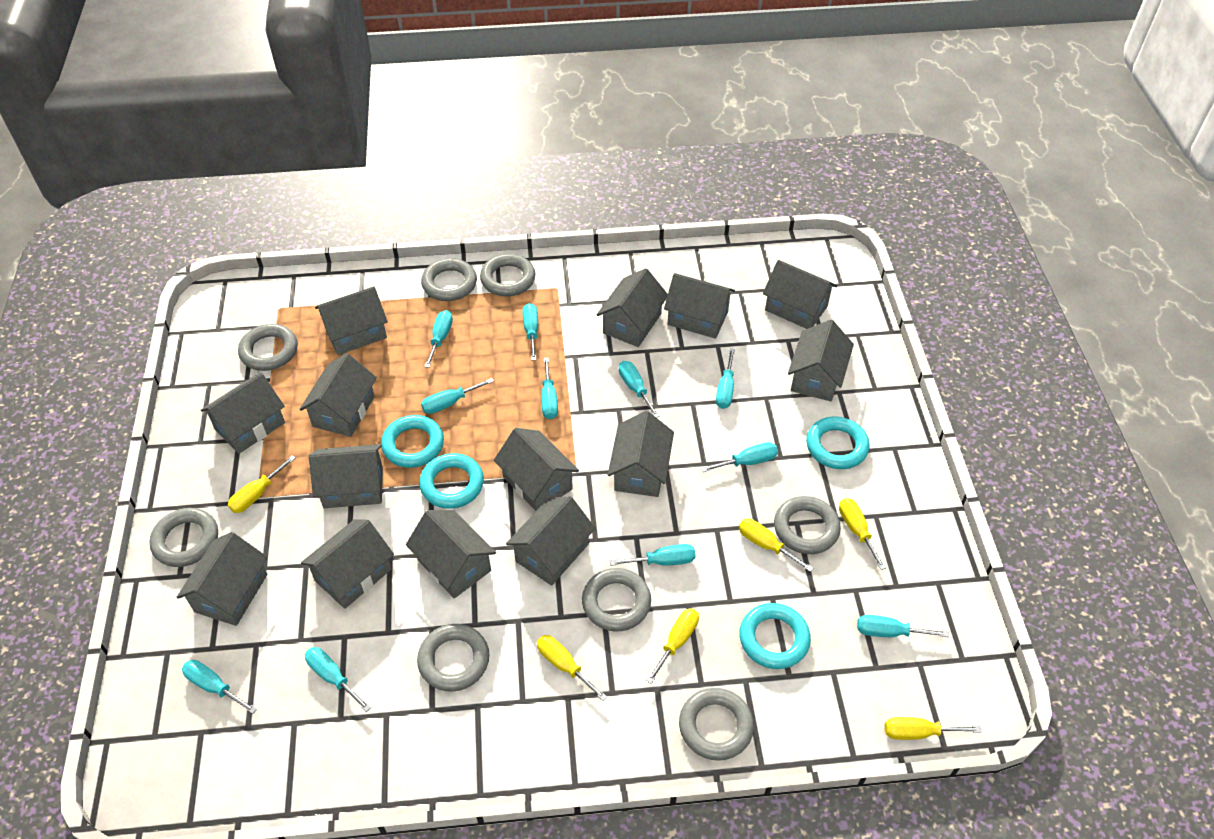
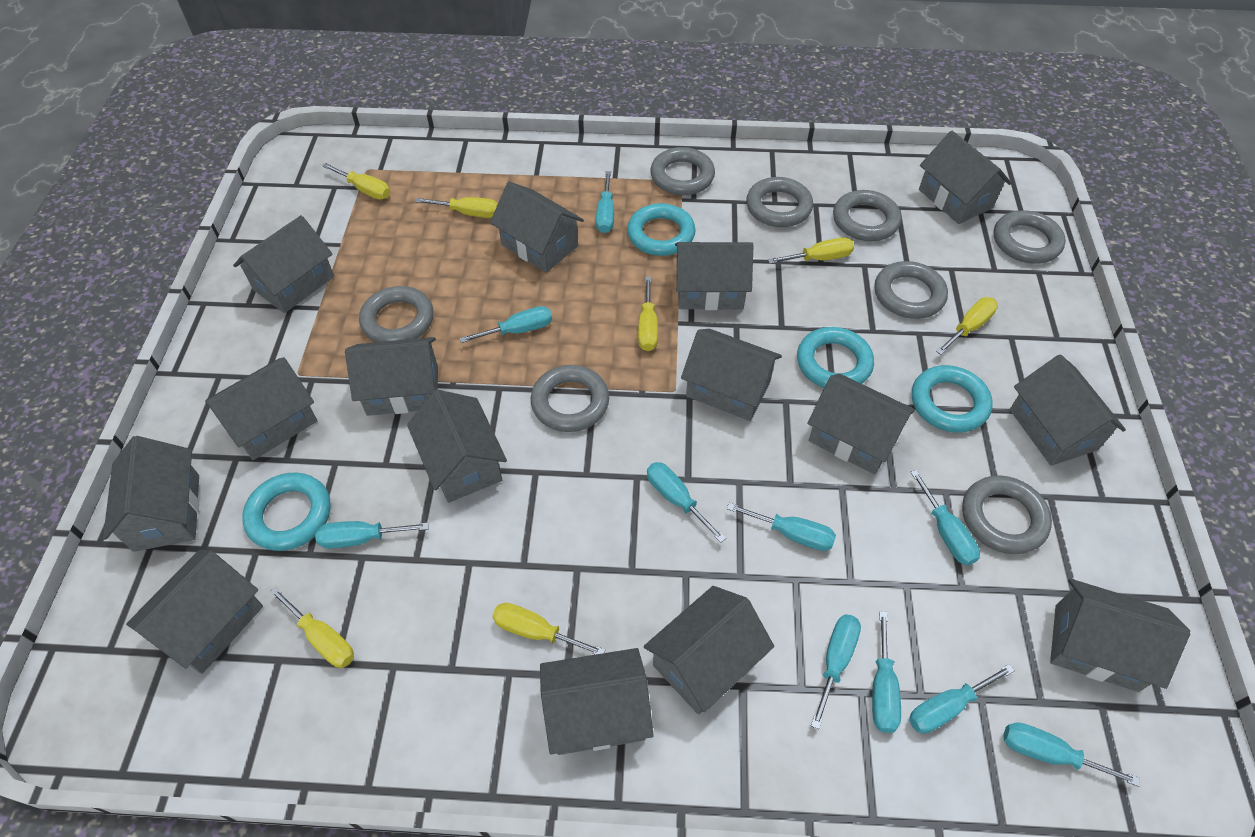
grey house: [177,532,268,626] [201,373,285,454] [299,353,377,437] [301,519,394,609] [309,444,383,508] [315,286,388,355] [406,510,496,599] [494,428,579,511] [506,496,596,586] [597,268,668,347] [608,411,674,497] [664,273,735,339] [763,260,837,329] [788,320,854,401] = 14 -> [103,436,199,552] [126,550,263,674] [205,357,317,460] [233,215,334,313] [345,337,438,416] [407,389,507,503] [490,182,584,273] [540,648,654,755] [644,586,774,714] [675,242,754,310] [681,329,782,421] [807,374,915,474] [919,131,1011,224] [1010,354,1126,466] [1050,578,1190,692] = 15
turquoise screwdriver: [182,660,257,714] [305,647,371,712] [421,378,494,414] [424,310,453,368] [522,303,538,361] [541,358,558,419] [610,544,696,566] [619,361,660,418] [701,442,778,472] [716,348,735,409] [857,615,949,637] = 11 -> [315,521,429,549] [459,306,552,343] [596,171,614,233] [647,462,726,543] [727,503,836,551] [811,614,861,730] [872,611,901,733] [909,664,1015,734] [910,470,980,565] [1004,722,1140,787] = 10
yellow screwdriver: [228,455,296,513] [537,635,607,701] [646,608,699,684] [739,518,813,572] [839,498,886,570] [885,717,982,740] = 6 -> [269,587,354,668] [322,163,390,200] [415,197,498,218] [492,603,605,655] [638,277,658,351] [768,237,854,264] [936,297,998,355] = 7

